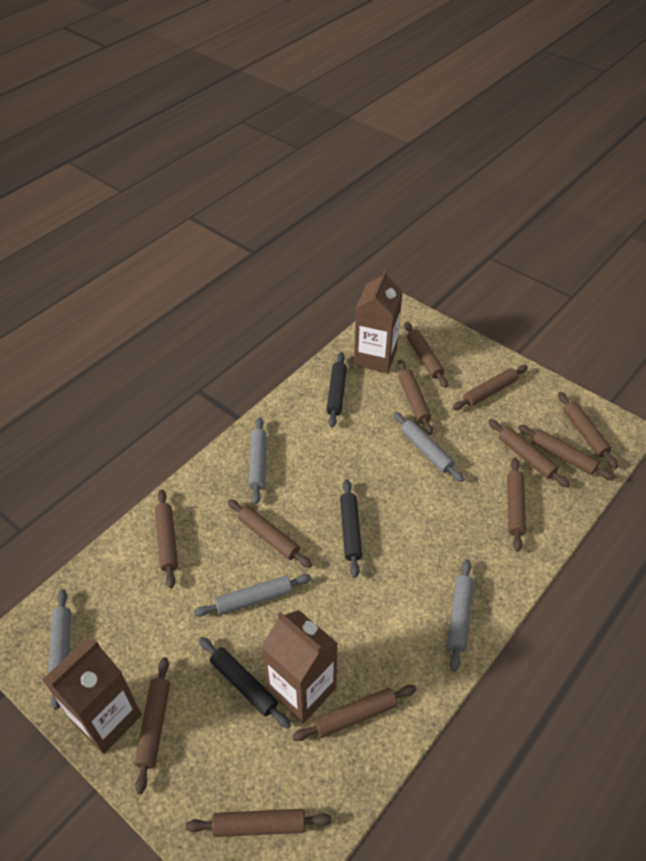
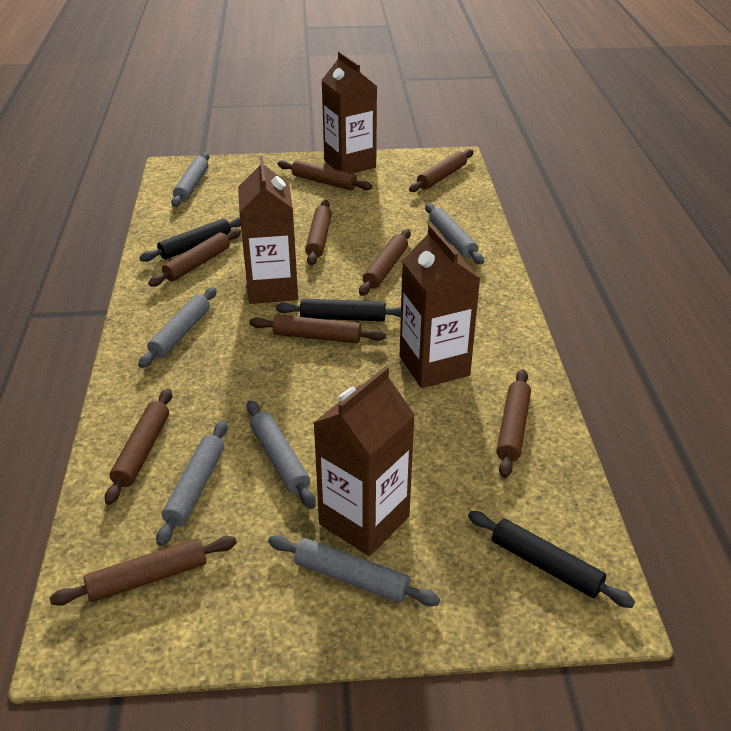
brown carton: [42,639,142,754] [261,610,338,723] [354,269,403,373] = 3 -> [238,156,298,304] [313,366,415,556] [321,51,377,174] [400,224,480,388] = 4
brown rolling pin: [135,657,170,794] [155,490,178,588] [185,809,332,837] [228,499,312,568] [292,685,416,741] [398,360,433,435] [404,322,448,388] [452,365,528,410] [488,419,570,488] [507,458,526,551] [518,425,615,481] [558,392,618,469] = 12 -> [50,536,237,606] [105,388,172,505] [148,229,241,286] [249,314,386,344] [278,160,372,190] [305,200,332,265] [359,229,411,296] [409,149,474,192] [496,369,531,478] = 9
grey rolling pin: [48,589,71,709] [194,574,311,617] [249,417,267,504] [393,412,464,482] [448,559,474,672] = 5 -> [138,287,217,368] [156,421,227,546] [171,153,209,207] [247,400,316,509] [268,535,440,606] [425,203,484,264] = 6

